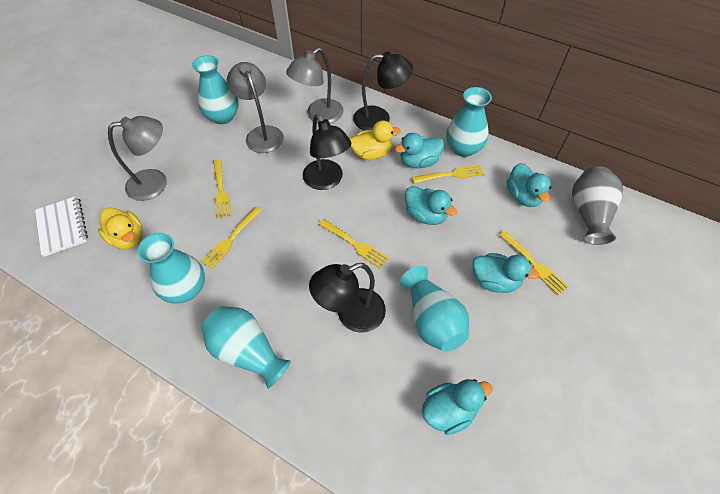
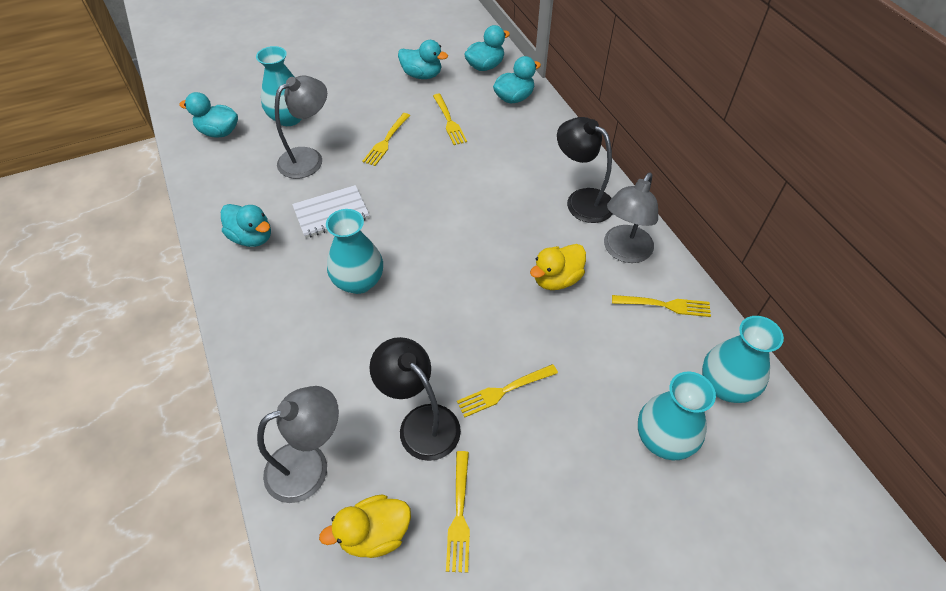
black lamp: [303,114,351,190] [309,263,386,333] [353,51,413,130] = 3 -> [369,337,461,461] [557,117,612,223] = 2
grey vase: [572,166,623,245] = 1 -> none = 0
turquoise vase: [138,233,205,304] [192,55,239,124] [201,306,291,389] [400,266,469,352] [446,87,492,157] = 5 -> [256,46,301,126] [326,209,383,294] [638,372,716,460] [702,316,784,403] = 4

